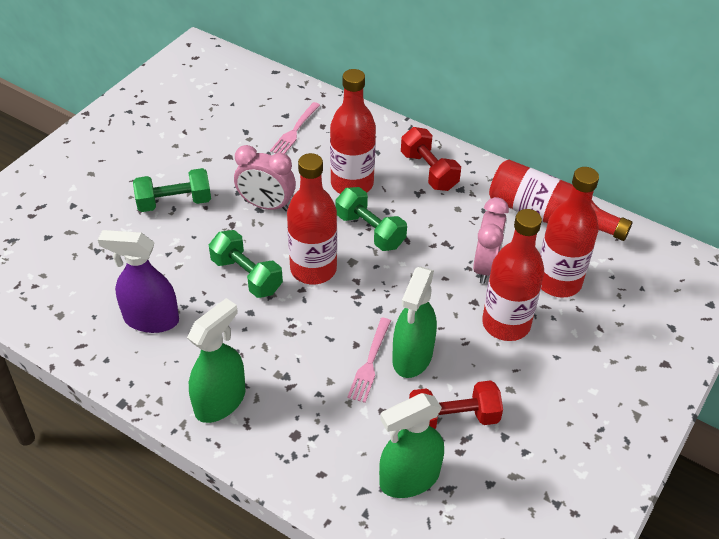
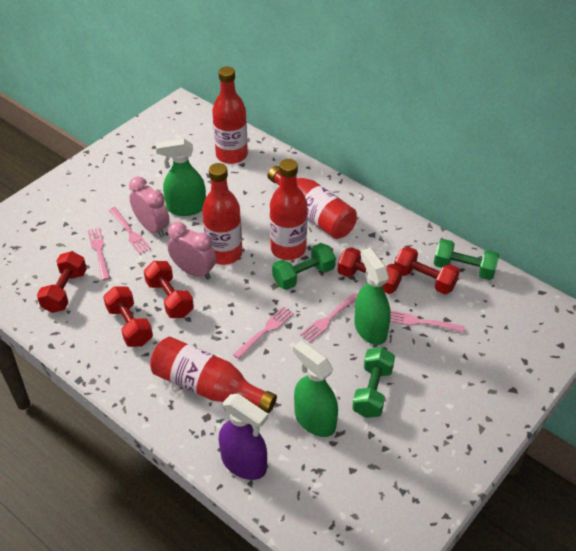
pink fork: [270,102,320,154] [347,318,391,403] = 2 -> [88,228,110,280] [109,208,151,254] [233,306,294,359] [300,293,357,342] [390,310,465,333] = 5
red dumbbell: [401,127,461,191] [409,380,503,429] = 2 -> [37,251,87,313] [103,286,153,347] [144,261,194,318] [337,247,403,294] [394,247,460,294] = 5

